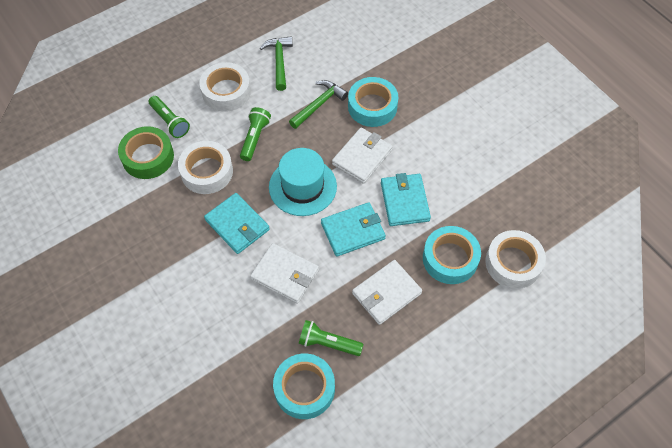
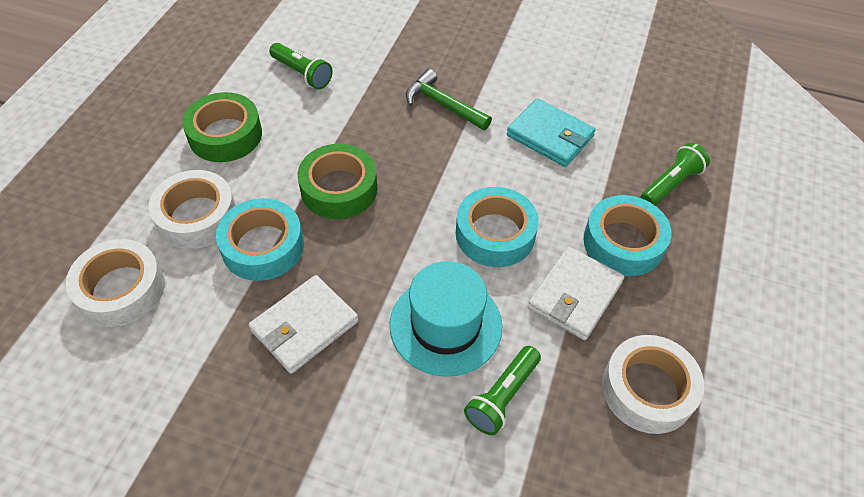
green hammer: [260,36,293,91] [289,80,348,129] = 2 -> [406,69,492,130] = 1
green tape: [118,126,174,179] = 1 -> [182,92,262,162] [298,144,377,219] = 2
turquoise wallet: [204,193,270,254] [321,202,386,257] [381,173,431,226] = 3 -> [507,98,596,167] = 1
white wallet: [250,243,319,304] [332,127,393,184] [352,260,422,325] = 3 -> [249,275,358,374] [528,246,624,340] = 2

